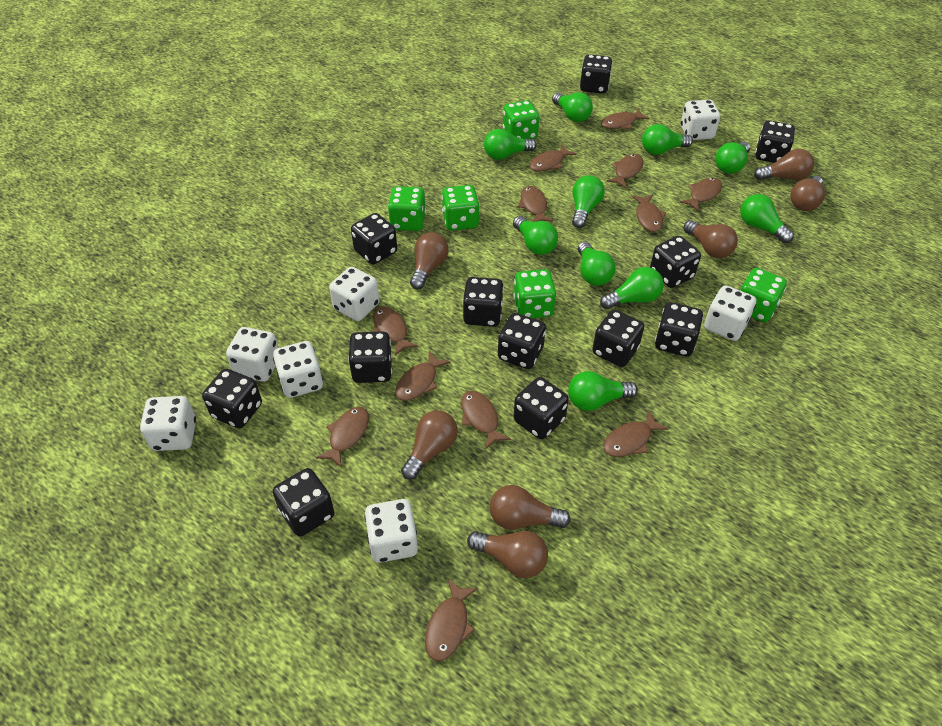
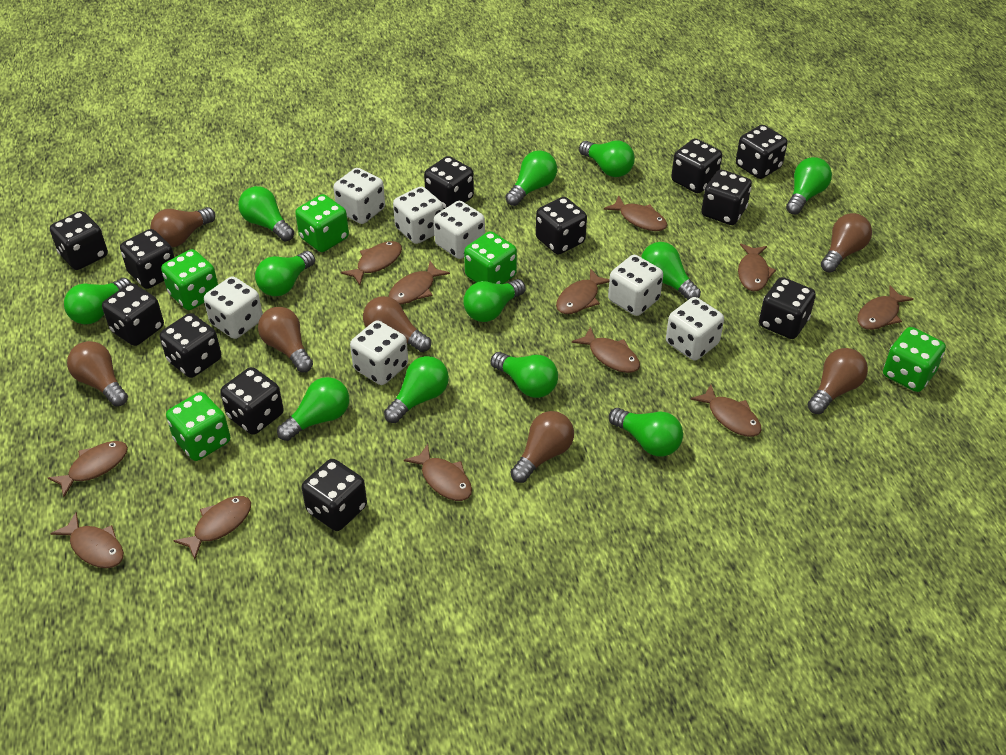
green light bulb: [484,129,537,160] [513,216,558,255] [552,92,593,122] [568,371,638,411] [572,175,605,228] [578,242,615,286] [600,267,664,309] [642,124,693,155] [716,142,750,174] [740,194,794,243] = 10 -> [64,278,131,325] [238,186,294,241] [255,251,315,296] [277,377,349,441] [384,356,449,423] [463,279,526,322] [491,352,558,398] [505,150,557,206] [579,141,635,177] [609,408,683,457] [641,242,701,300] [786,157,832,215] = 12

